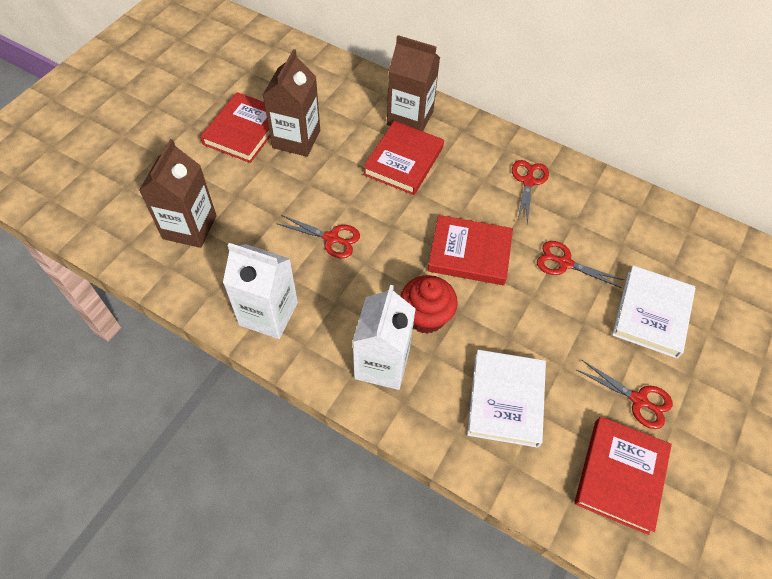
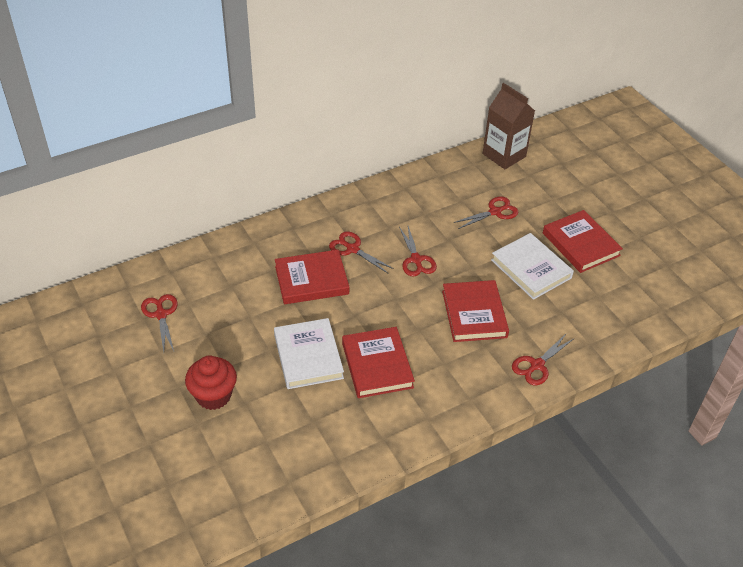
brown carton: [139,139,217,248] [263,49,320,157] [387,35,440,131] = 3 -> [483,83,535,169] = 1
red scissors: [276,215,360,258] [512,160,549,225] [537,241,624,288] [577,360,673,429] = 4 -> [141,294,178,351] [329,231,394,273] [399,226,437,277] [453,197,518,229] [512,333,575,385] = 5
white carton: [223,243,298,339] [352,285,416,390] = 2 -> none = 0

